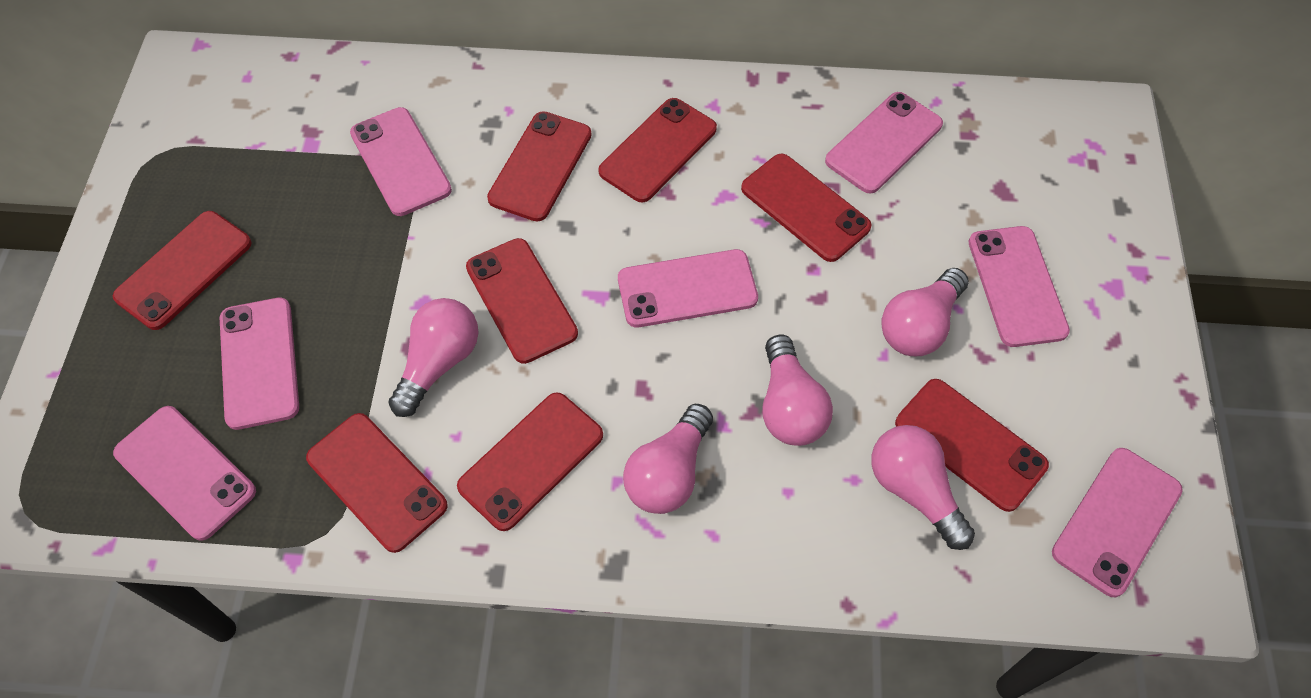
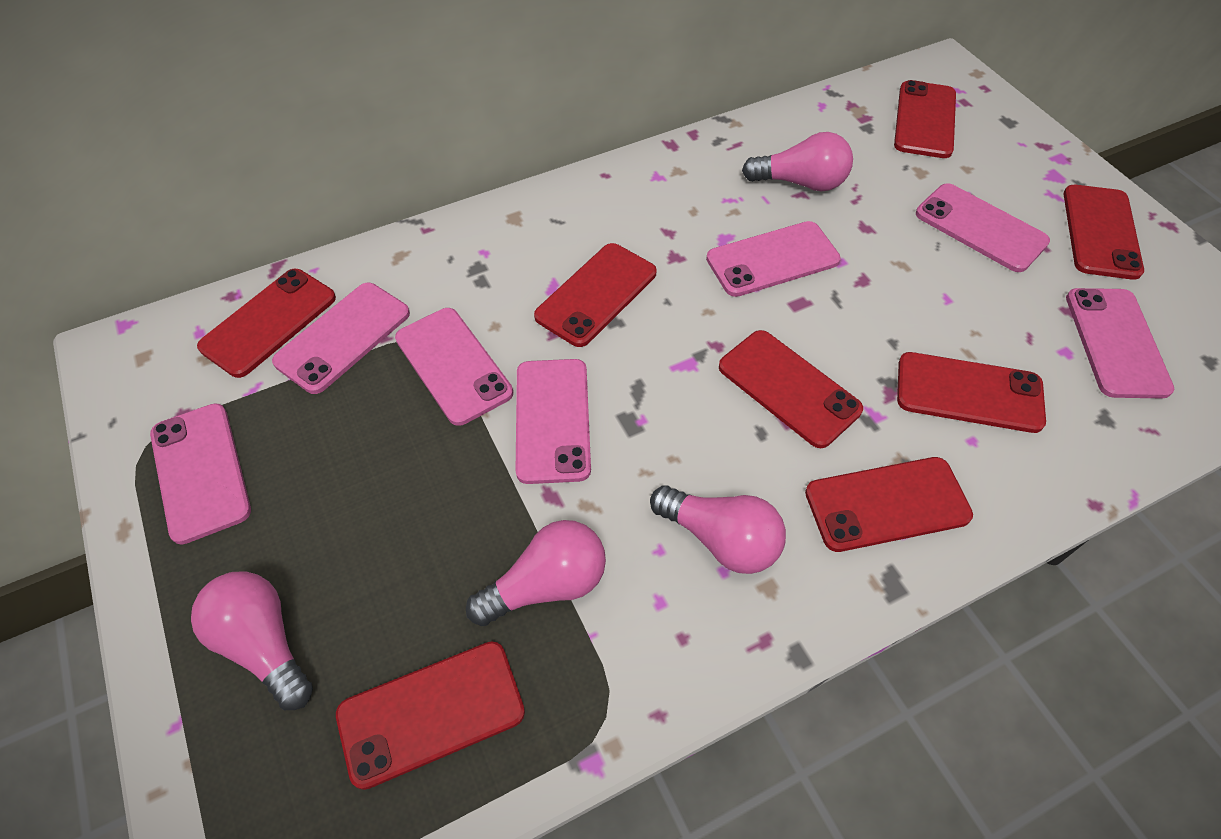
pink light bulb: [388,298,479,417] [623,404,713,514] [762,335,833,446] [871,425,975,550] [881,268,969,356] = 5 -> [191,572,313,710] [466,520,606,626] [650,485,786,574] [742,132,853,192] = 4

